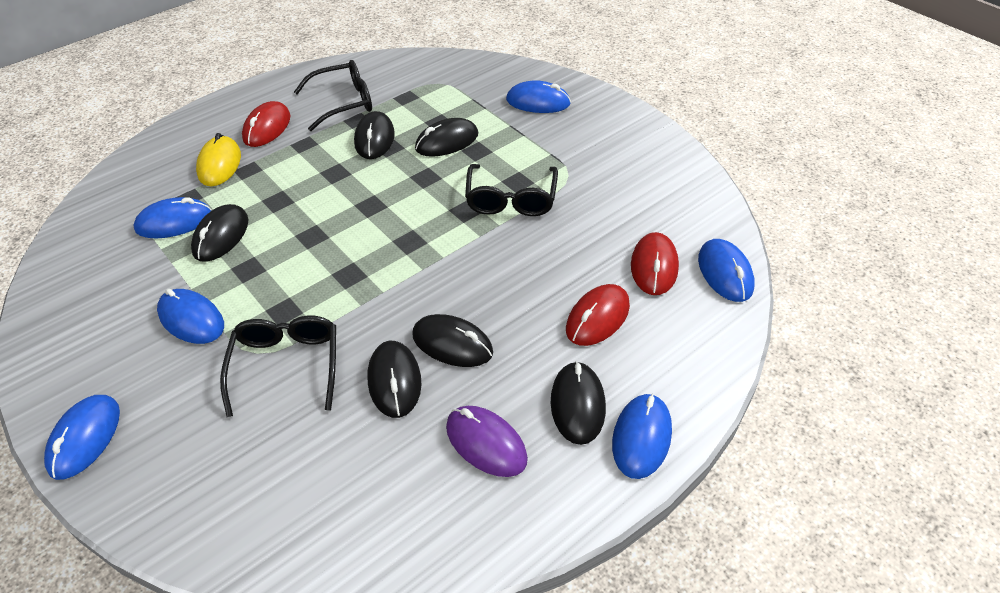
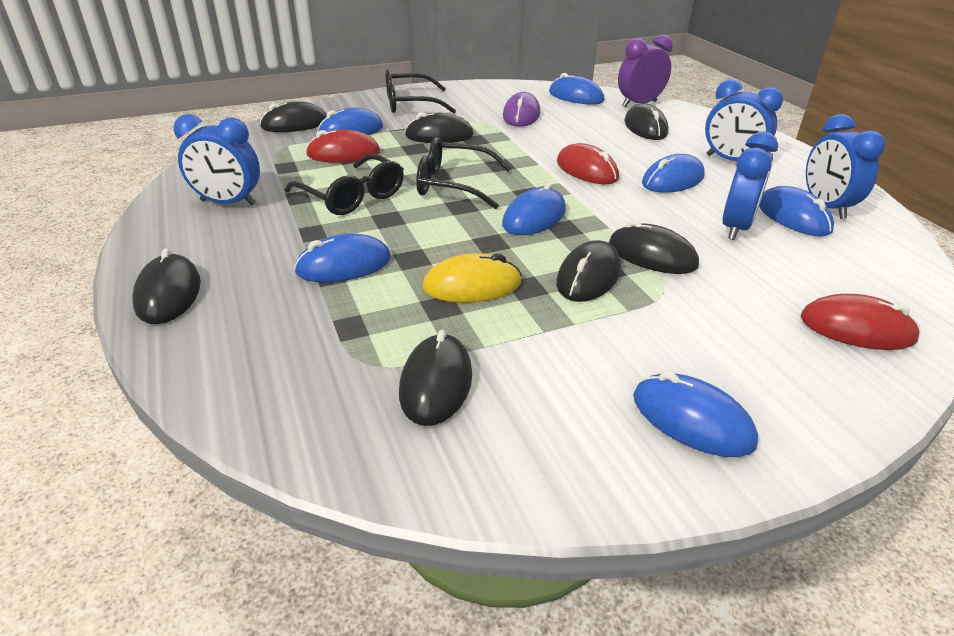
black mouse: [191,204,248,262] [354,111,395,159] [368,341,421,418] [412,314,493,367] [415,118,478,157] [551,361,606,445] = 6 -> [132,248,201,324] [260,101,327,132] [399,330,472,426] [405,112,474,143] [556,240,621,302] [609,220,699,274] [624,103,668,140] = 7
blue clock: none = 0 -> [174,114,260,206] [705,79,783,161] [722,131,778,240] [806,114,885,219] = 4
blue mouse: [44,395,120,480] [134,197,212,238] [157,289,224,344] [506,80,571,113] [612,393,672,479] [698,239,755,302] = 6 -> [294,233,391,282] [317,108,383,135] [502,183,566,235] [549,73,604,104] [633,371,758,457] [642,154,705,193] [759,186,834,236] = 7
purple clock: none = 0 -> [618,35,673,107] = 1

